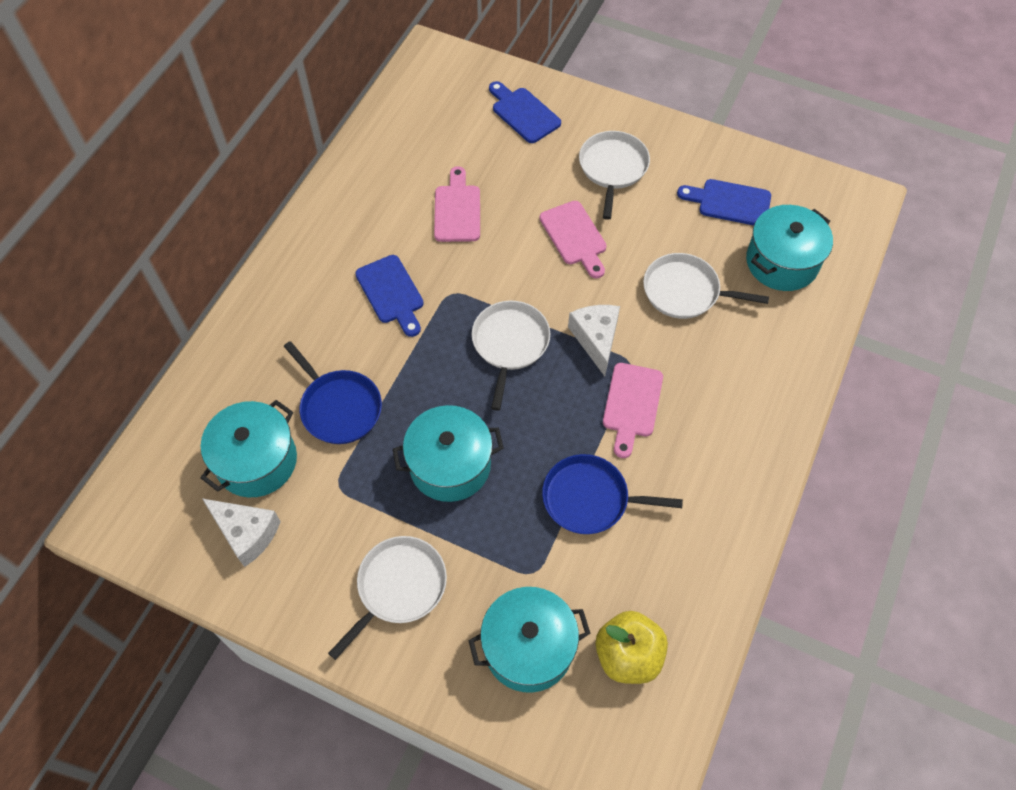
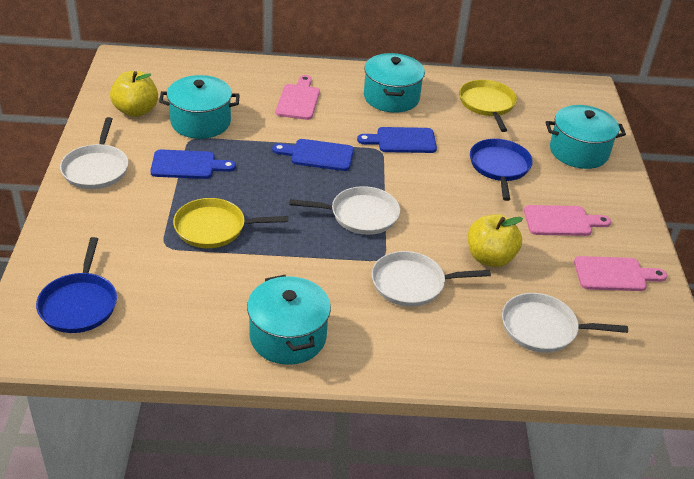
white cheese: [203,499,281,567] [568,305,620,376] = 2 -> none = 0
yellow apple: [595,611,668,684] = 1 -> [110,71,158,117] [468,214,523,267] = 2
yellow pan: none = 0 -> [173,198,288,248] [459,80,517,132] = 2

